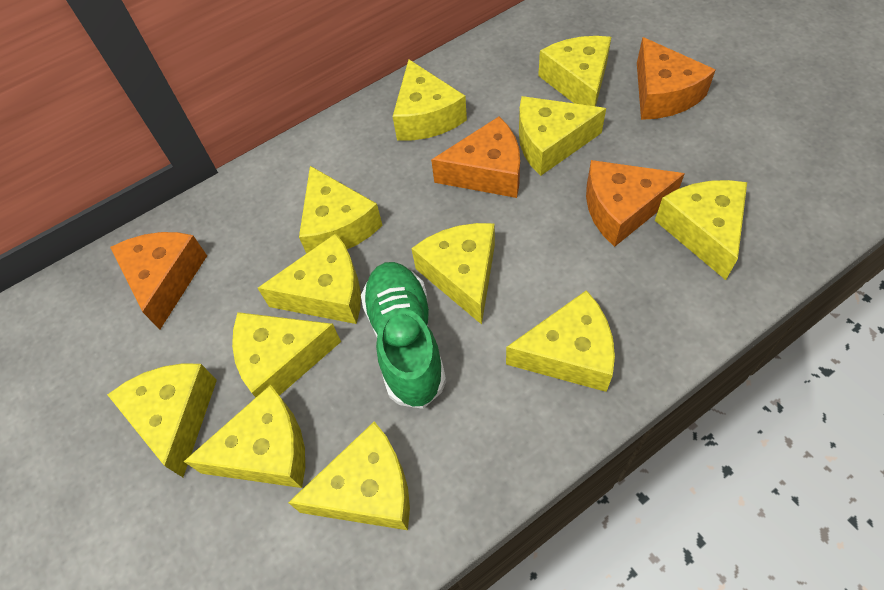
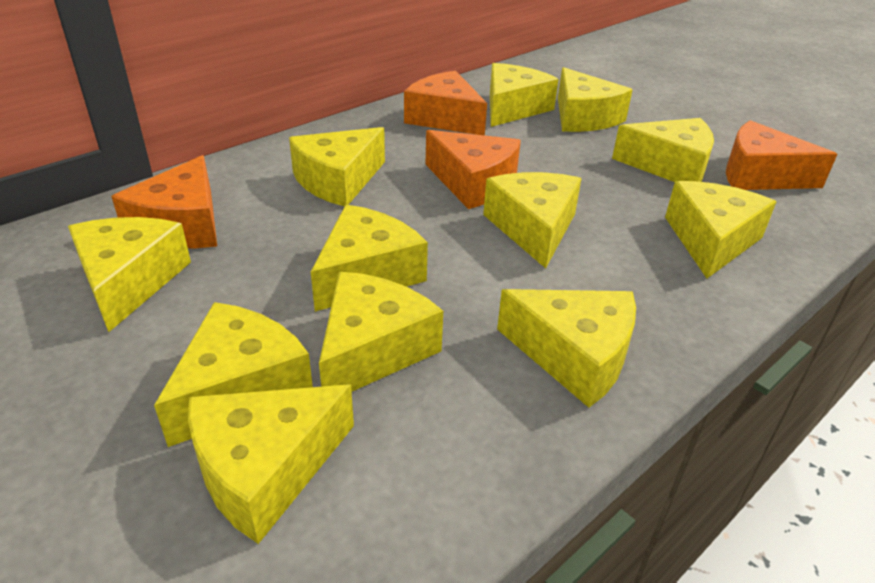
green shoe: [361,262,446,409] = 1 -> none = 0

